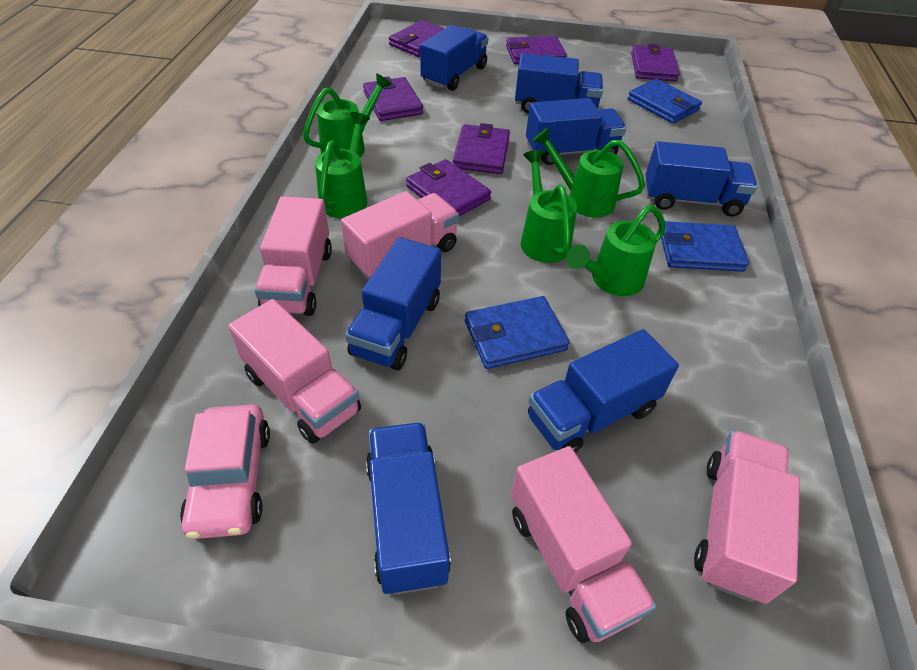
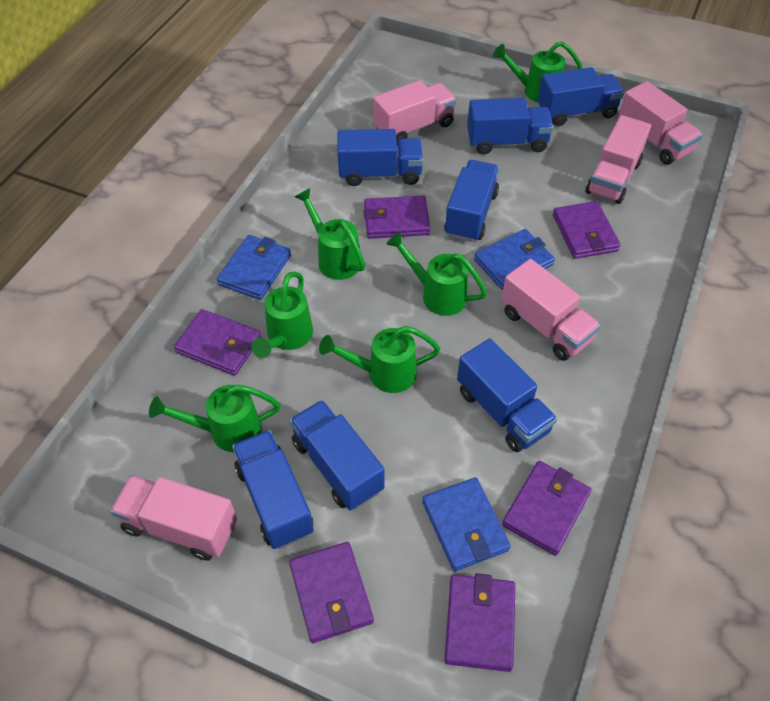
green watering can: [303,73,392,157] [315,112,370,218] [521,150,577,263] [532,127,645,218] [566,205,665,296] = 5 -> [149,385,281,452] [251,272,313,358] [295,188,365,280] [319,326,440,393] [386,232,487,316] [493,42,583,102] = 6
pink car: [180,404,270,539] = 1 -> none = 0

